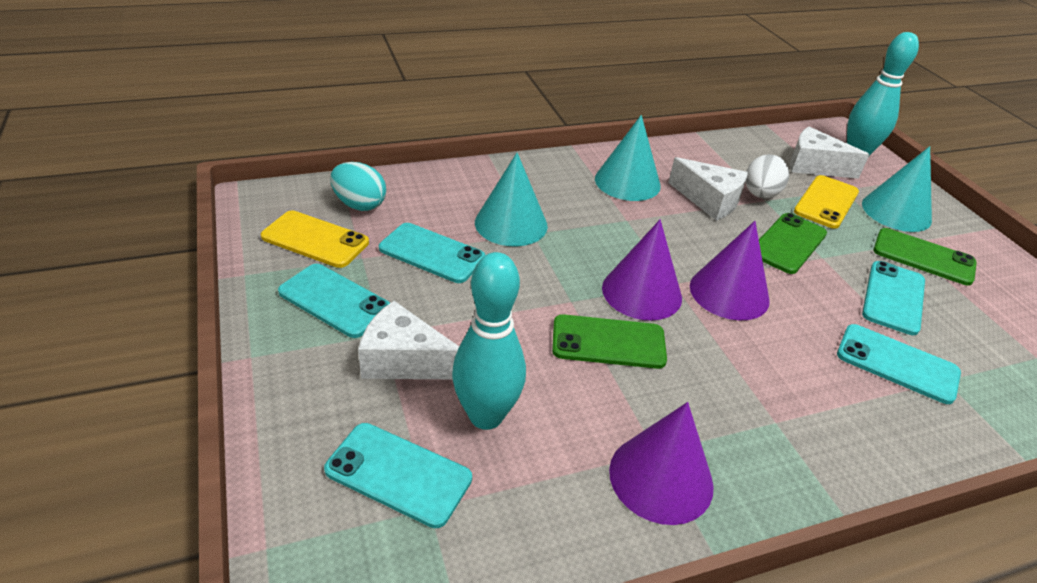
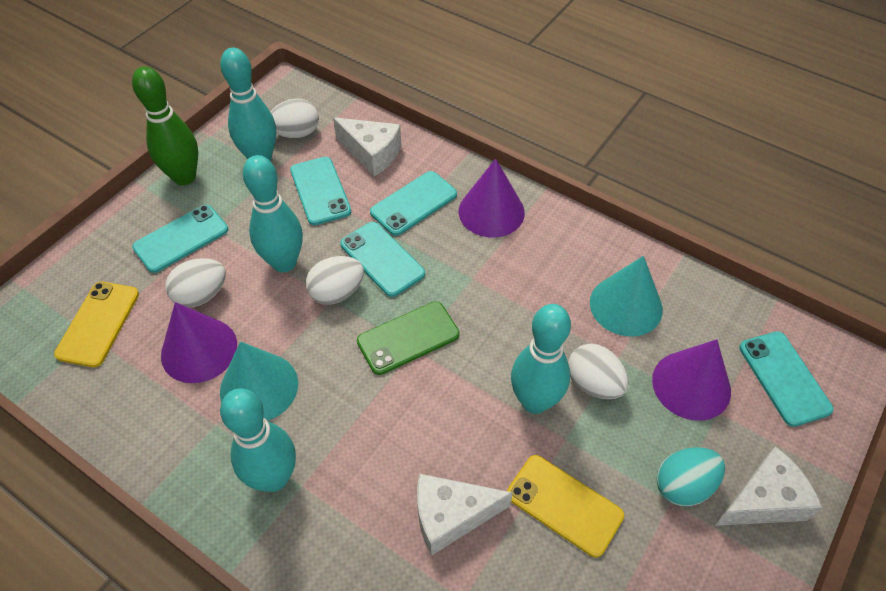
green bowling pin: none = 0 -> [132,66,198,185] = 1
green phone: [552,314,667,369] [759,213,827,274] [873,228,977,285] = 3 -> [357,302,459,375] = 1
turquoise bowling pin: [452,252,526,430] [847,32,919,156] = 2 -> [220,48,276,161] [220,388,296,492] [243,155,303,272] [511,304,571,414] = 4
turquoise cone: [475,153,548,247] [595,115,661,201] [862,146,932,232] = 3 -> [220,341,298,421] [590,256,663,337] = 2
white egg: [746,154,789,198] = 1 -> [166,258,226,307] [271,98,319,138] [306,256,364,305] [568,344,629,399] = 4

